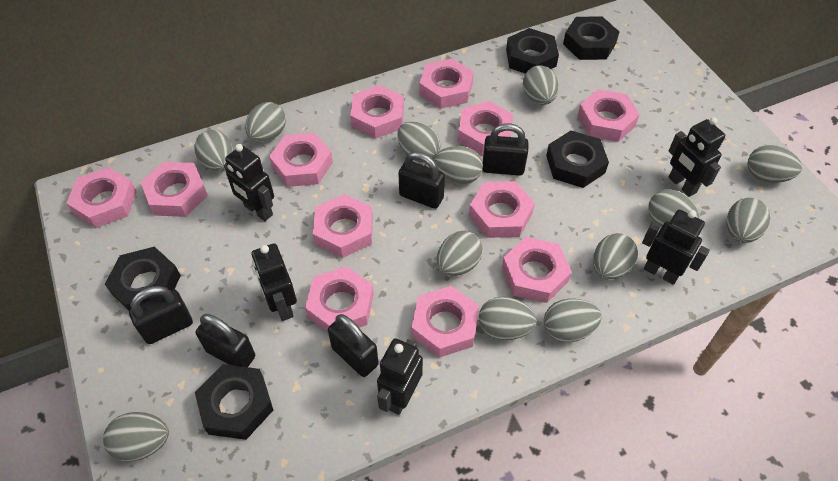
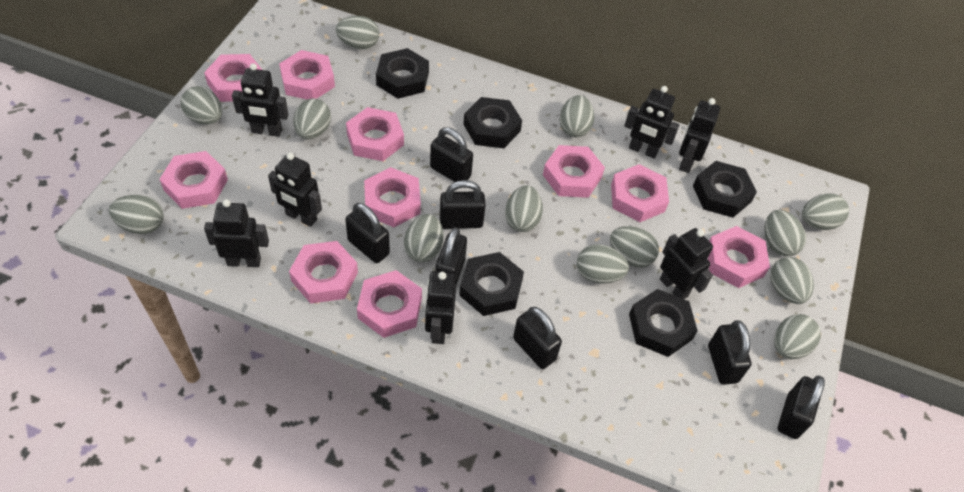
black padlock: [129,286,193,344] [196,314,255,367] [328,314,379,377] [398,152,445,209] [483,123,529,176] = 5 -> [345,203,390,263] [430,127,473,182] [435,227,467,284] [440,180,486,229] [513,307,562,369] [708,320,751,385] [778,375,825,439] = 7
black robot: [224,144,274,221] [251,243,297,321] [377,338,423,415] [642,210,710,285] [669,117,725,197] = 5 -> [204,199,269,267] [232,63,289,137] [268,153,322,227] [425,271,456,344] [624,86,680,158] [660,228,713,299] [679,98,720,173] = 7
pink nut: [66,167,137,228] [141,162,208,217] [269,133,333,187] [305,266,374,332] [313,194,373,258] [350,85,404,139] [412,286,479,358] [419,58,474,109] [458,101,513,155] [469,181,535,238] [502,237,572,303] [577,89,640,142] = 12 -> [159,151,228,209] [204,54,262,102] [279,50,335,99] [289,241,358,304] [346,107,404,161] [357,270,422,338] [364,167,421,227] [543,145,605,198] [611,164,669,222] [708,226,770,288] = 10

